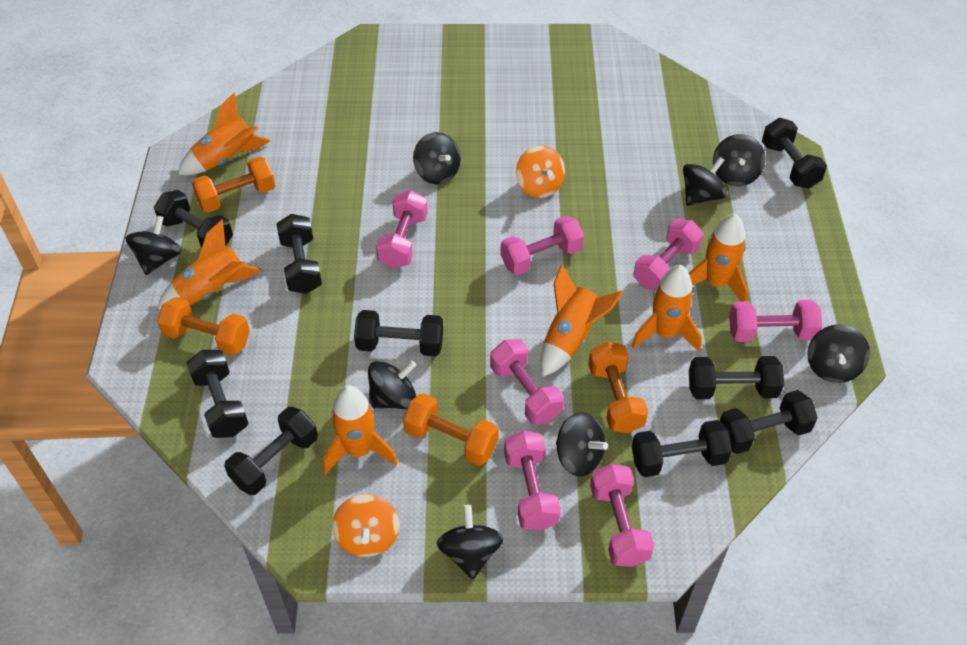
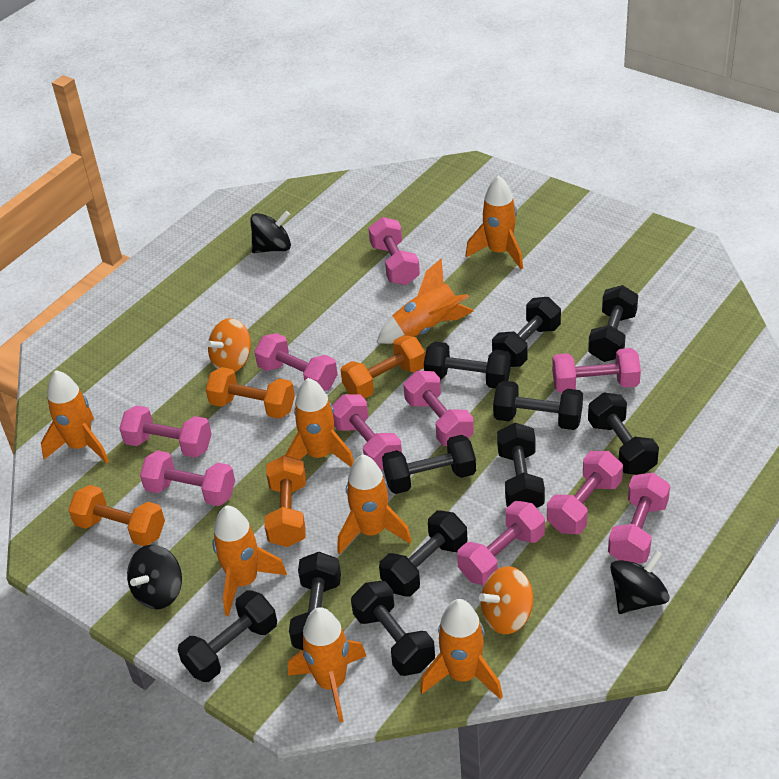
black dumbbell: [154,190,233,248] [187,350,249,438] [224,407,318,495] [277,214,322,294] [354,310,443,357] [632,420,732,477] [689,356,784,399] [720,390,818,454] [762,118,827,189] = 9 -> [178,590,277,682] [289,552,341,650] [351,581,435,676] [379,510,467,596] [382,435,476,494] [424,342,511,388] [492,297,561,367] [493,381,583,430] [497,423,545,508] [588,285,638,362] [588,392,659,475] = 11
black spinning top: [125,216,181,275] [368,361,416,409] [413,132,461,184] [436,505,504,579] [556,413,608,476] [683,157,727,206] [713,134,765,186] [807,324,870,383] = 8 -> [127,545,182,609] [250,211,291,253] [610,550,669,614] = 3
orange rocket: [157,220,262,310] [178,93,270,175] [323,385,398,474] [540,265,623,377] [632,265,702,352] [689,213,748,301] = 6 -> [41,370,109,463] [213,505,287,616] [285,378,354,467] [288,607,366,722] [337,454,412,554] [376,259,473,344] [420,599,503,700] [466,175,523,269] = 8
pink dumbbell: [376,190,428,268] [490,339,564,425] [500,216,584,275] [504,431,561,531] [590,464,654,567] [633,219,704,290] [729,300,822,342] = 7 -> [119,405,212,458] [140,450,235,506] [254,333,338,391] [332,394,402,470] [368,217,420,285] [403,371,474,446] [457,501,545,585] [547,451,623,534] [552,348,641,393] [608,473,670,564] = 10

